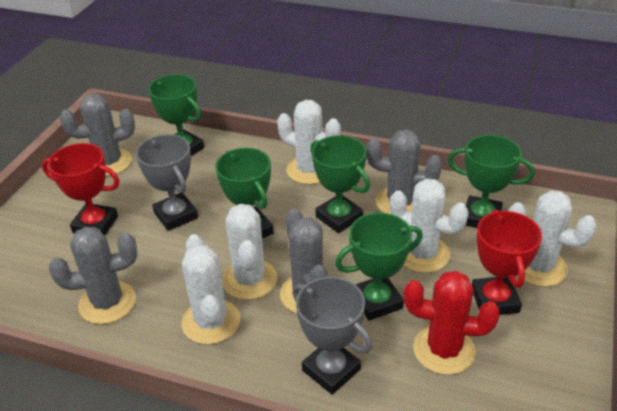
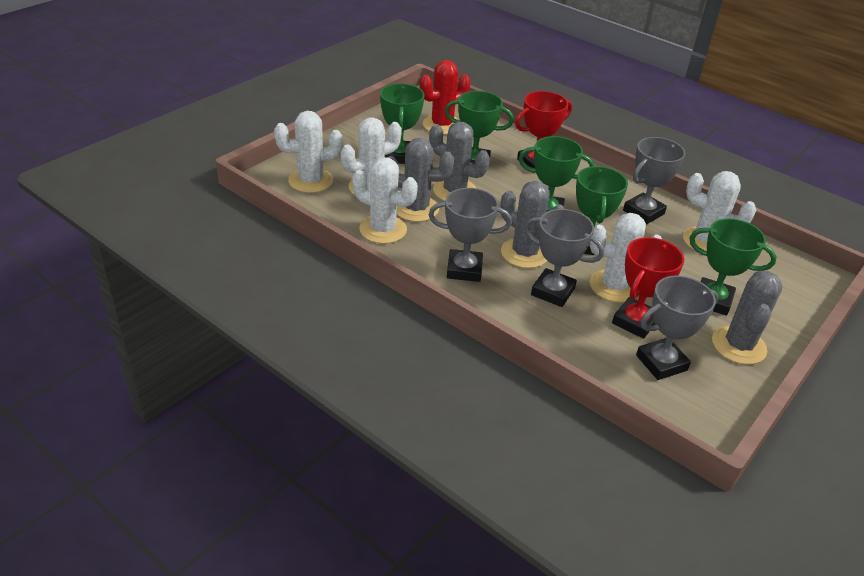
grey trophy: [136,134,198,231] [292,277,372,395] = 2 -> [429,188,512,282] [524,209,604,307] [623,137,685,224] [636,276,718,380] = 4

